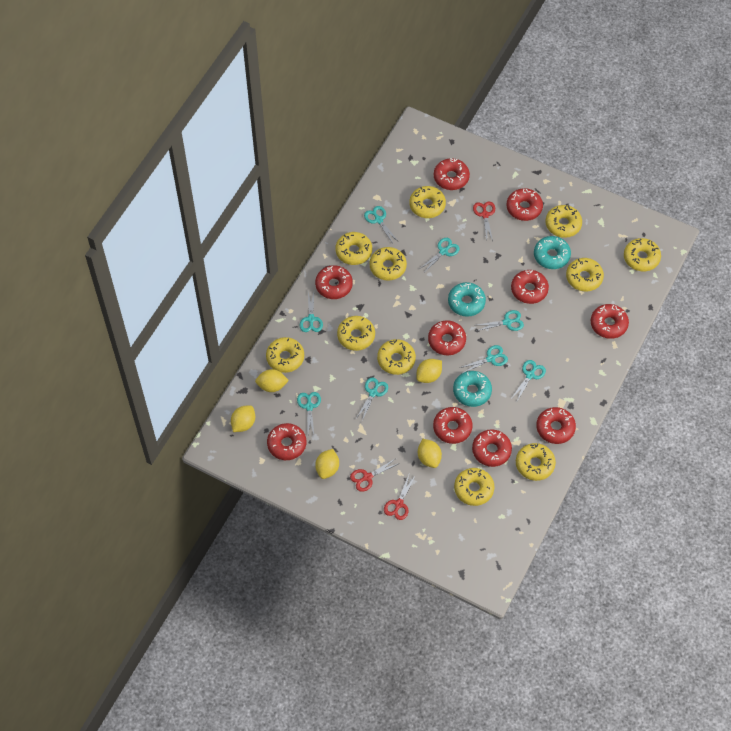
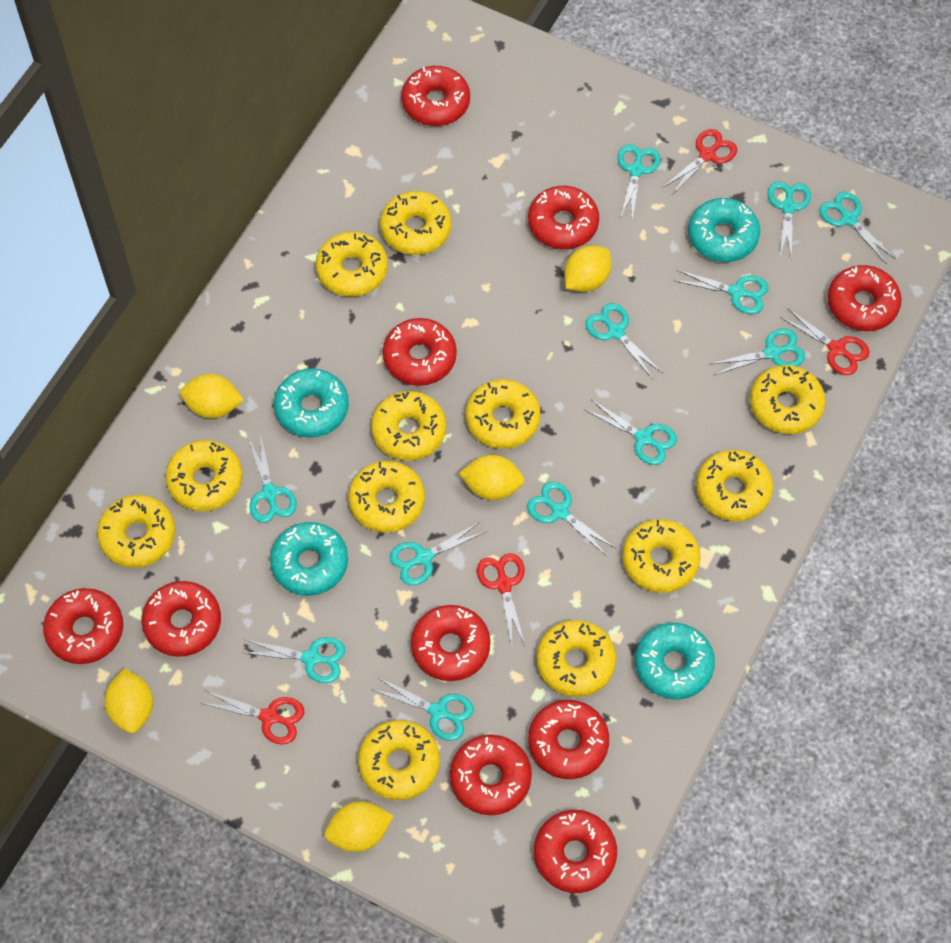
red scissors: [350,459,400,492] [384,475,416,520] [473,202,495,241] = 3 -> [201,690,304,745] [477,553,525,645] [662,129,737,194] [780,308,870,375] = 4
turquoise donut: [448,282,486,317] [453,371,492,407] [534,236,571,269] = 3 -> [270,522,348,596] [274,368,349,438] [635,623,715,699] [688,198,760,262] = 4
turquoise scissors: [297,392,321,434] [300,293,323,332] [357,378,388,421] [364,206,398,243] [421,238,460,273] [460,345,508,373] [476,310,524,331] [511,360,546,403] = 8 -> [241,637,345,683] [248,434,297,523] [371,677,474,741] [390,522,487,586] [527,482,615,557] [584,400,677,465] [585,303,662,379] [617,144,660,220] [673,270,769,314] [711,328,805,375] [767,181,811,261] [819,192,896,264] = 12
yellow donut: [266,337,304,373] [335,232,372,265] [337,316,375,351] [369,247,407,281] [377,339,416,375] [410,186,446,218] [454,468,494,506] [516,443,556,481] [545,205,582,238] [566,258,604,291] [624,238,661,271] = 11 -> [97,495,175,568] [165,440,243,511] [316,231,388,297] [348,461,425,533] [358,720,440,800] [371,391,446,461] [380,191,451,255] [466,379,541,449] [536,620,616,697] [622,519,701,593] [696,450,773,521] [750,365,825,434] = 12

